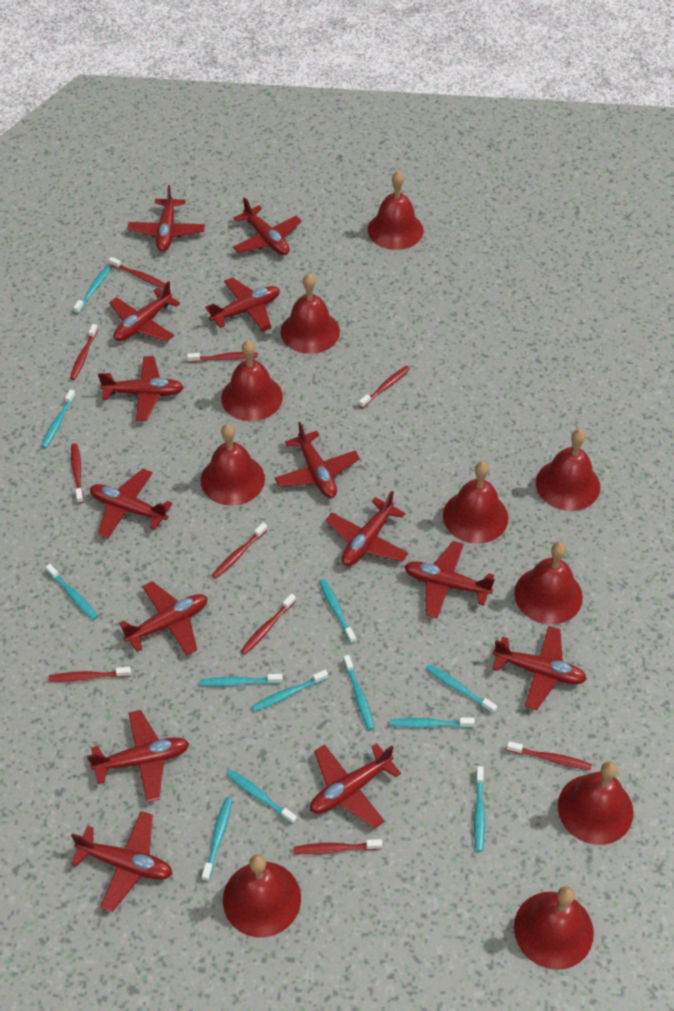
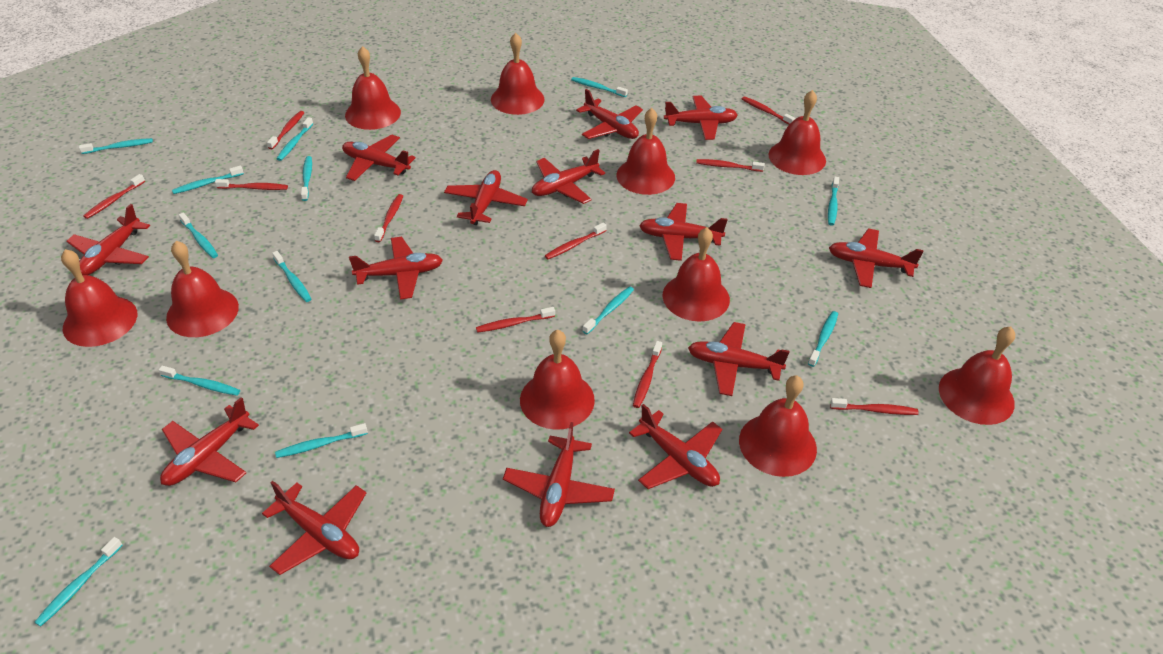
turquoise toothbrush: [41,389,76,448] [46,564,98,620] [73,267,110,314] [200,674,282,686] [202,798,232,881] [226,769,297,824] [252,670,328,712] [319,579,356,644] [343,655,375,730] [390,717,475,728] [426,664,497,714] [474,766,485,852] = 12 -> [35,537,123,627] [79,138,153,154] [159,366,240,396] [172,165,244,194] [179,213,218,258] [272,251,312,302] [275,423,368,458] [276,117,313,161] [301,156,312,201] [571,77,628,97] [583,286,634,334] [808,311,838,367] [828,177,839,226] = 13

